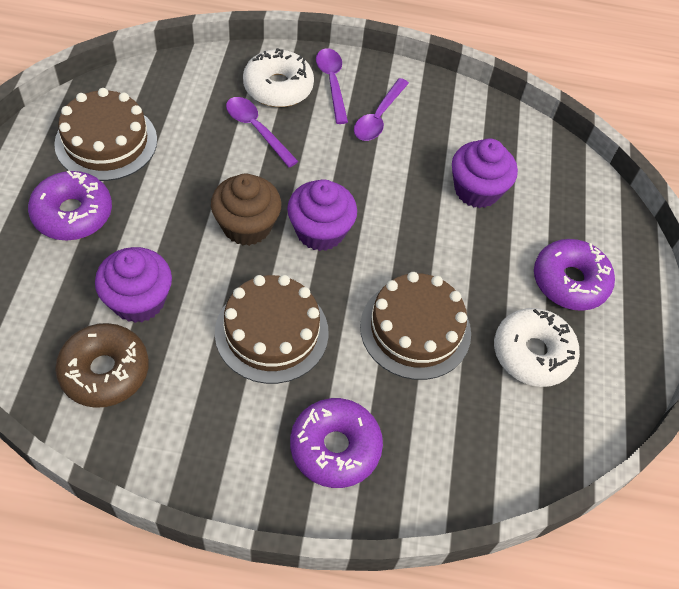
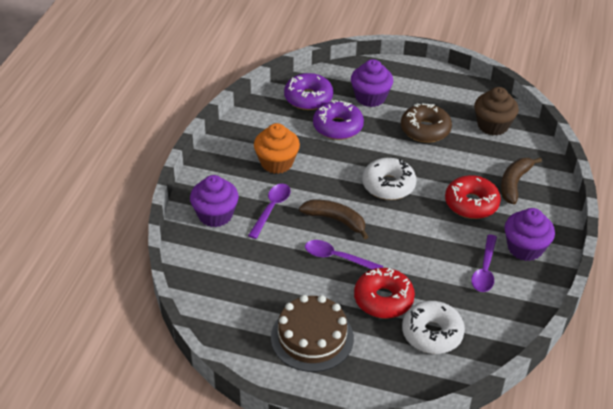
brown banana: none = 0 -> [299,200,368,239] [501,158,542,204] = 2
brown cake: [54,88,157,181] [215,275,329,384] [360,272,471,380] = 3 -> [271,295,354,372] = 1
orange cupcake: none = 0 -> [254,123,300,174] = 1
purple donut: [28,170,112,240] [290,398,383,488] [534,239,615,311] = 3 -> [284,73,333,110] [313,100,364,140] = 2
red donut: none = 0 -> [354,268,415,318] [445,175,501,219] = 2

